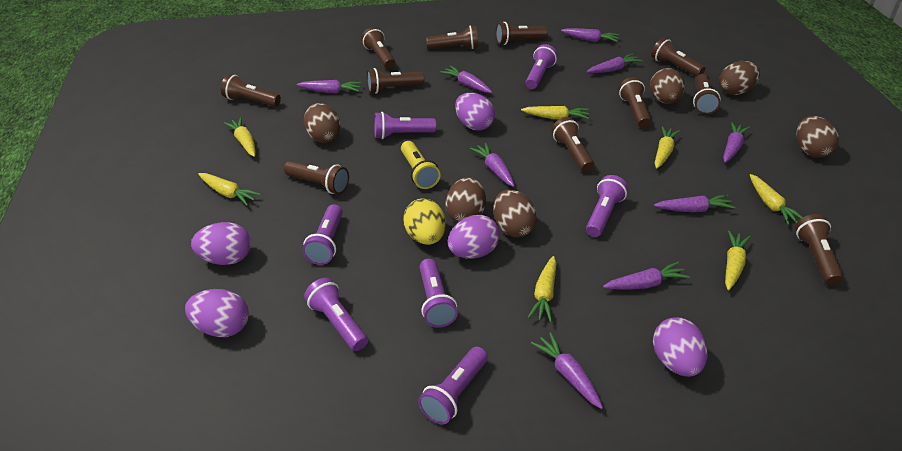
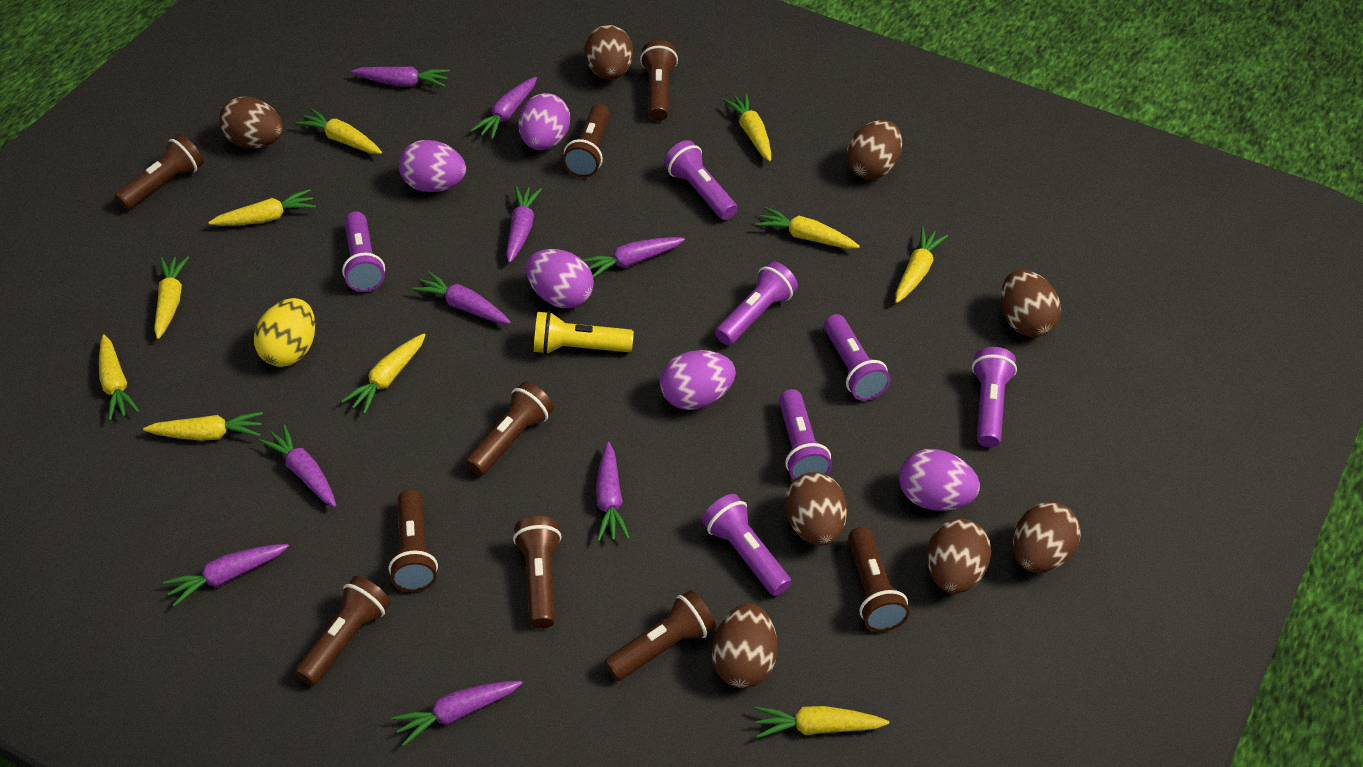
brown egg: [304,103,341,143] [445,177,486,223] [493,190,537,237] [650,68,685,104] [719,61,760,95] [796,116,839,158] = 6 -> [219,97,283,148] [584,25,633,80] [712,604,778,688] [785,472,847,546] [847,120,902,179] [927,519,991,594] [1001,270,1061,337] [1013,502,1081,573] = 8
brown flashlight: [221,74,281,107] [284,161,349,194] [362,27,395,69] [367,68,424,94] [426,26,479,49] [495,22,548,45] [551,117,594,172] [619,77,651,128] [651,38,705,77] [693,74,721,114] [795,214,844,286] = 11 -> [115,134,204,210] [295,576,391,686] [389,489,438,592] [465,382,554,476] [513,516,561,629] [563,104,610,177] [604,590,716,681] [640,40,678,121] [848,527,910,632] = 9
yellow carrot: [198,173,261,206] [224,118,256,157] [521,106,589,120] [527,256,556,323] [655,127,680,169] [725,231,751,290] [750,174,803,225] = 7 -> [99,334,139,421] [143,412,263,441] [154,256,189,339] [208,189,316,226] [295,108,382,154] [342,334,426,414] [723,93,771,161] [755,207,860,249] [755,706,889,738] [896,227,948,303] = 10

